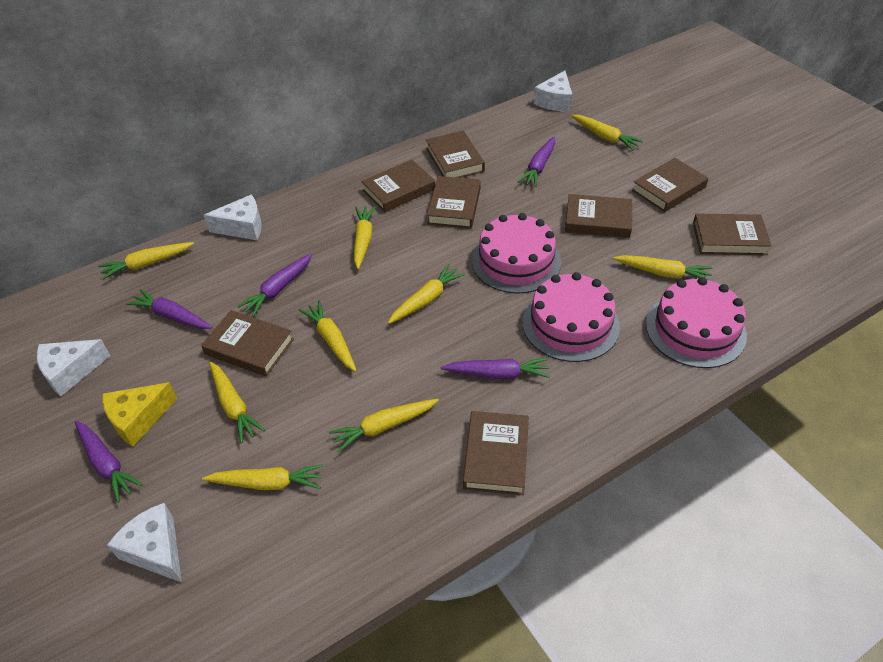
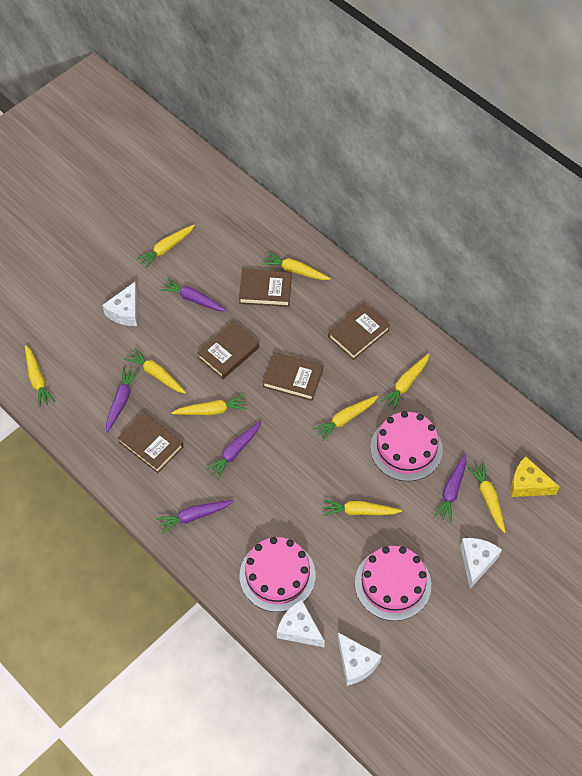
brown book: [201,310,294,376] [361,159,435,212] [426,131,485,178] [427,176,481,228] [463,411,529,495] [565,194,632,238] [632,158,708,212] [693,214,772,255] = 8 -> [118,412,183,473] [197,321,259,379] [239,269,292,307] [262,352,323,401] [328,303,390,360] = 5

